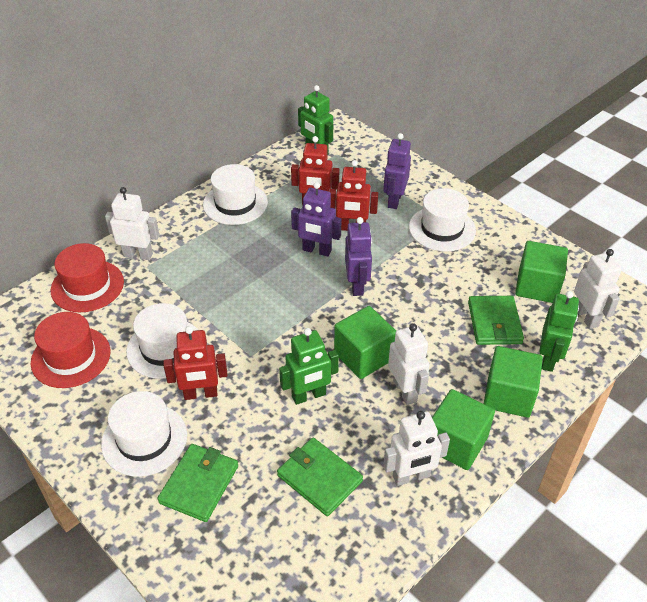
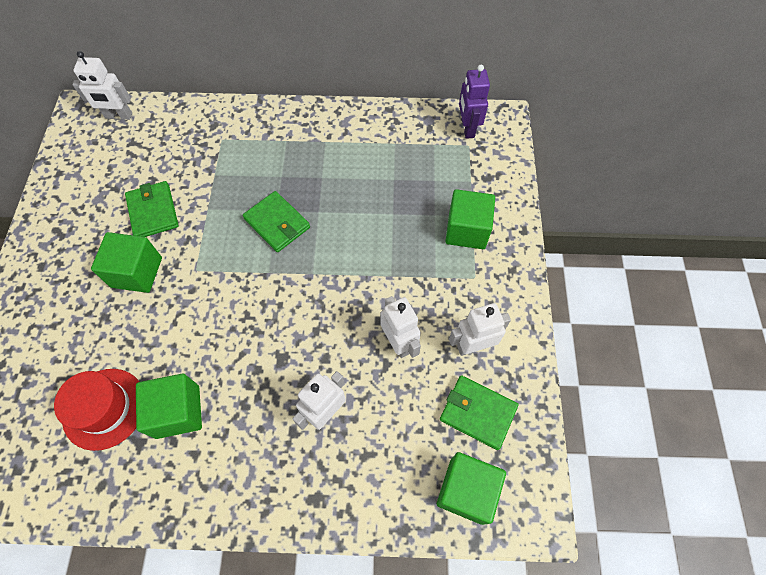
green robot: [279,328,339,405] [298,85,333,154] [539,291,579,372] = 3 -> none = 0
purple robot: [291,182,342,256] [345,217,372,296] [383,133,411,209] = 3 -> [459,65,490,139] = 1
red hat: [31,312,110,388] [51,243,124,312] = 2 -> [54,369,140,451] = 1
red robot: [163,326,228,400] [291,136,339,205] [329,160,378,231] = 3 -> none = 0
white hat: [101,391,187,477] [126,303,198,379] [203,164,268,225] [409,188,476,252] = 4 -> none = 0

